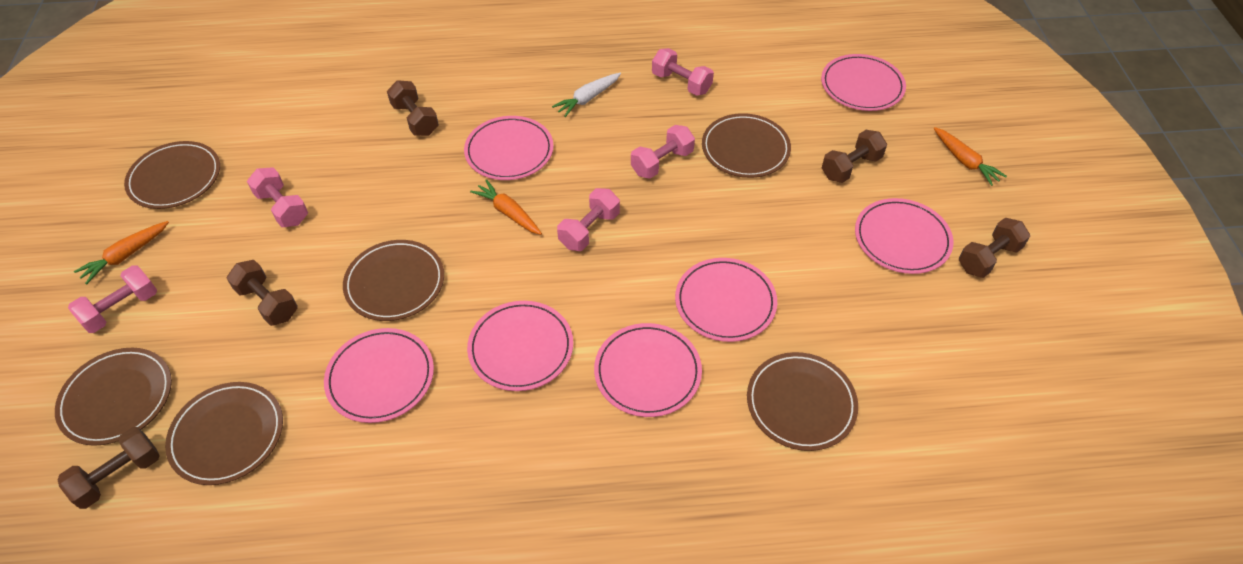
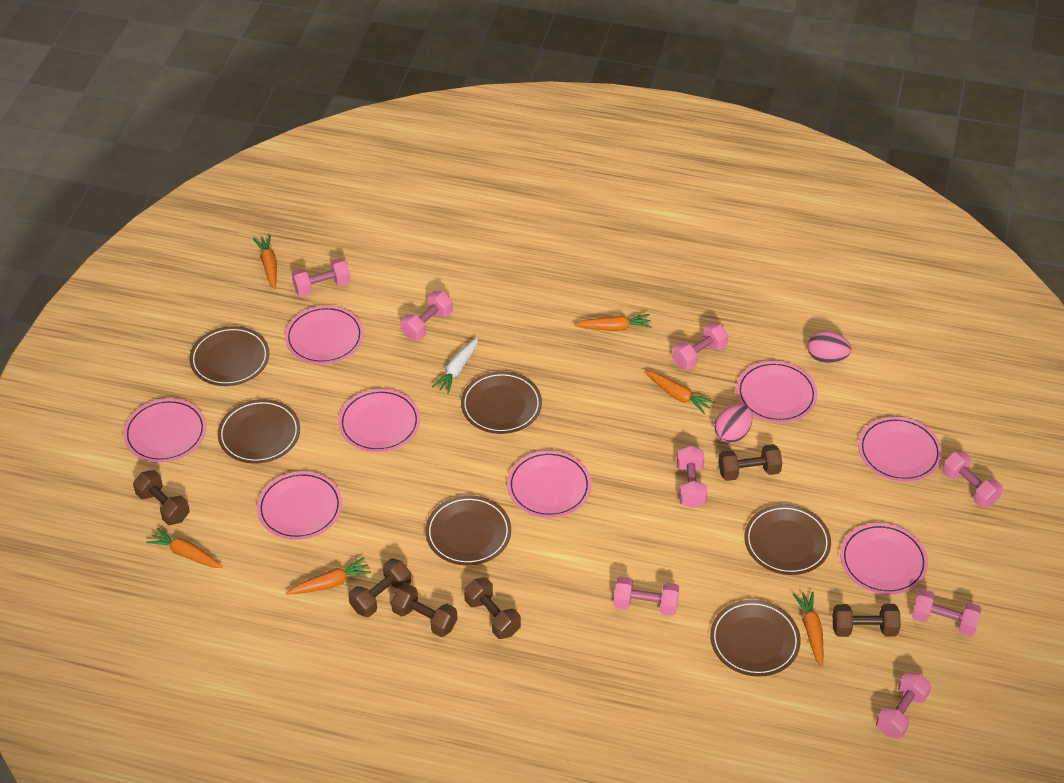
brown dumbbell: [57,427,160,509] [226,260,298,326] [387,80,439,136] [822,130,887,183] [959,218,1030,278] = 5 -> [133,470,190,525] [348,559,411,617] [391,584,457,637] [464,577,521,639] [718,444,782,481] [832,604,901,637] = 6
orange carrot: [74,221,169,284] [470,179,542,235] [933,127,1007,186] = 3 -> [146,528,223,568] [253,235,277,289] [286,557,371,595] [574,314,652,331] [644,370,715,414] [793,591,823,667] = 6
pink dumbbell: [68,265,157,333] [247,167,308,227] [557,188,620,251] [631,125,695,179] [652,48,714,96] = 5 -> [292,258,351,297] [400,291,453,340] [614,576,679,616] [672,322,728,370] [677,445,708,508] [876,672,931,739] [912,589,982,636] [942,451,1003,507] = 8
pink egg: none = 0 -> [714,404,753,443] [808,331,851,363] = 2
pink plate: [324,328,434,423] [464,116,554,180] [467,301,573,391] [594,323,702,417] [675,258,777,342] [821,54,906,111] [855,198,953,274] = 7 -> [123,398,206,463] [257,471,342,540] [285,305,364,364] [338,389,420,452] [507,451,591,518] [736,361,817,423] [840,523,928,595] [858,417,942,482] = 8

